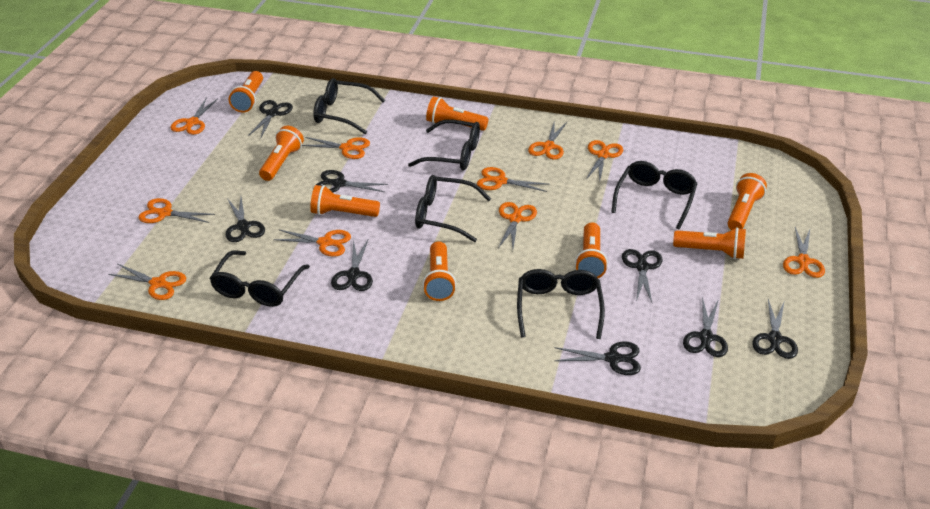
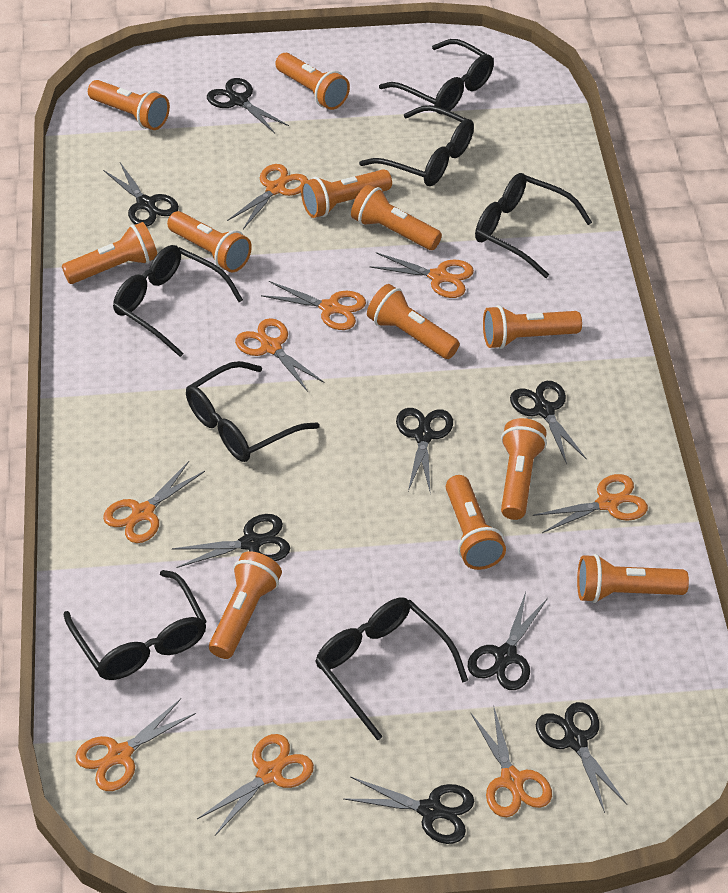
black glasses: [210,250,310,307] [313,78,385,134] [408,119,480,171] [415,175,491,242] [517,269,605,339] [611,161,698,229] = 6 -> [64,570,207,680] [113,245,243,357] [186,361,320,462] [315,598,468,741] [359,105,474,186] [379,39,494,114] [475,173,592,278] = 7
orange flashlight: [229,71,263,113] [259,126,304,181] [310,185,380,217] [423,241,456,301] [426,96,488,131] [575,222,608,278] [673,227,746,259] [728,173,767,230] = 8 -> [62,222,157,284] [88,80,170,130] [167,211,252,272] [209,551,282,659] [275,53,350,110] [301,169,392,218] [351,184,442,250] [367,284,460,359] [446,475,506,570] [483,305,582,349] [501,418,547,520] [577,554,689,603] = 12
orange scissors: [108,264,186,300] [139,198,215,223] [170,97,218,135] [273,229,351,257] [302,137,370,159] [477,167,548,192] [498,202,537,248] [528,120,567,160] [586,140,623,181] [783,227,825,278] = 10 -> [75,699,196,791] [103,461,205,543] [197,734,314,835] [227,164,308,229] [235,318,324,392] [261,281,366,330] [369,252,474,298] [470,705,552,817] [533,474,648,533] = 9

